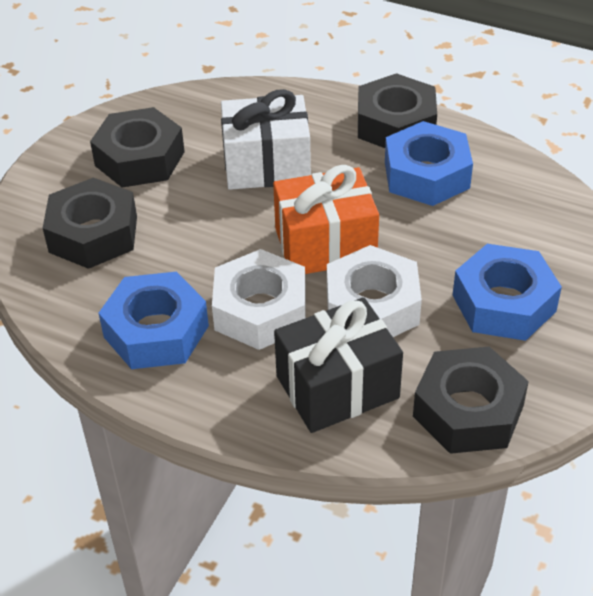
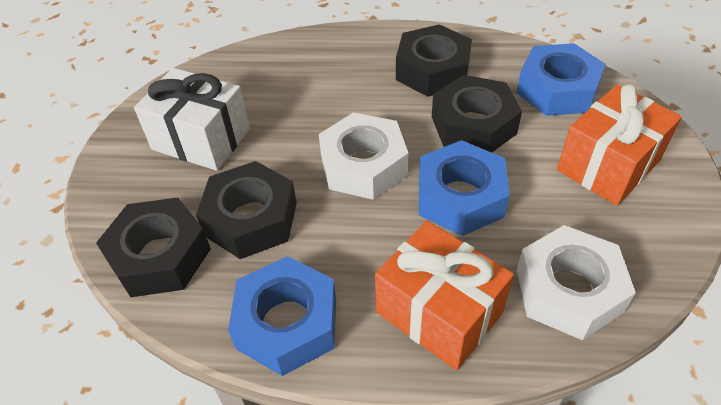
black gift: [274,297,403,433] = 1 -> none = 0
orange gift: [273,165,379,274] = 1 -> [375,221,514,370] [557,85,682,205] = 2

